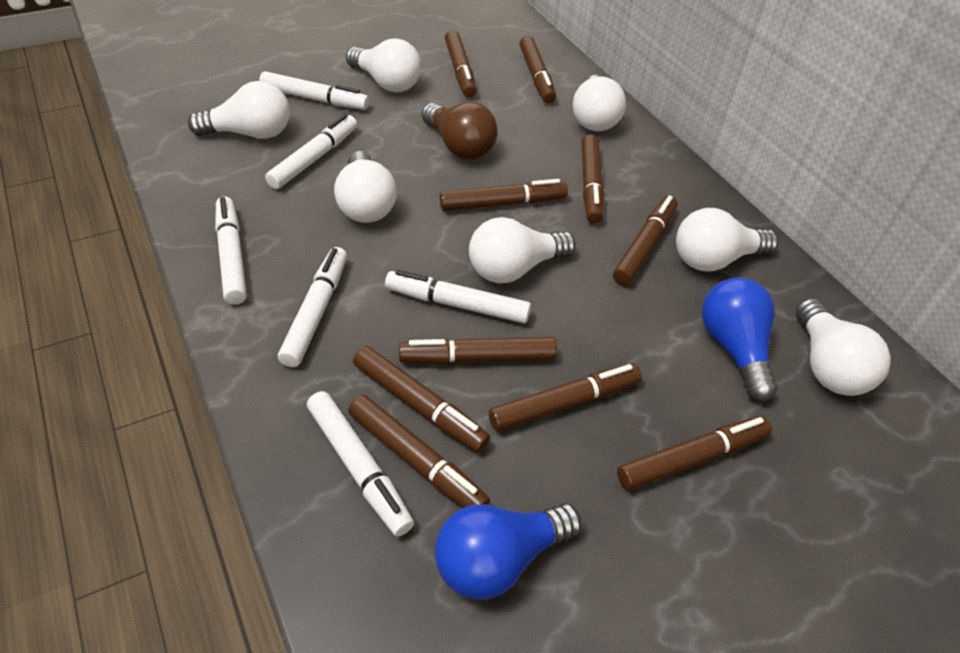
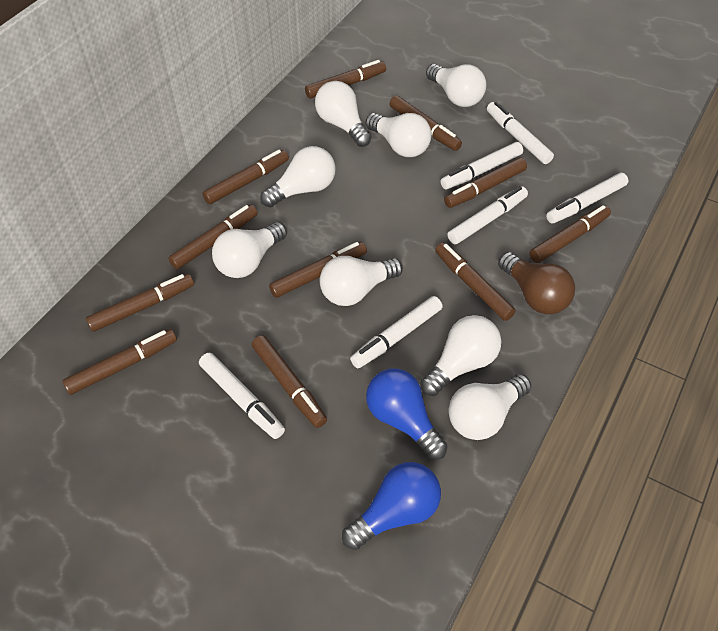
brown marker: [348,395,490,508] [353,346,490,452] [399,337,557,364] [440,179,568,211] [445,30,477,97] [489,364,642,432] [520,36,556,103] [581,134,604,224] [613,196,678,285] [617,416,772,491] = 10 -> [62,329,177,395] [86,274,194,332] [168,205,258,269] [202,150,289,204] [252,335,327,428] [269,242,367,298] [305,60,386,98] [390,96,462,151] [435,243,516,321] [444,157,527,208] [530,205,611,263] = 11
white light bulb: [188,81,290,139] [334,151,397,223] [346,38,421,92] [469,217,576,283] [573,75,626,131] [676,208,778,272] [796,298,891,396] = 7 -> [212,222,287,278] [260,146,336,207] [315,81,372,147] [320,256,403,306] [366,113,431,157] [420,315,502,396] [426,64,487,107] [449,374,531,440] = 8

